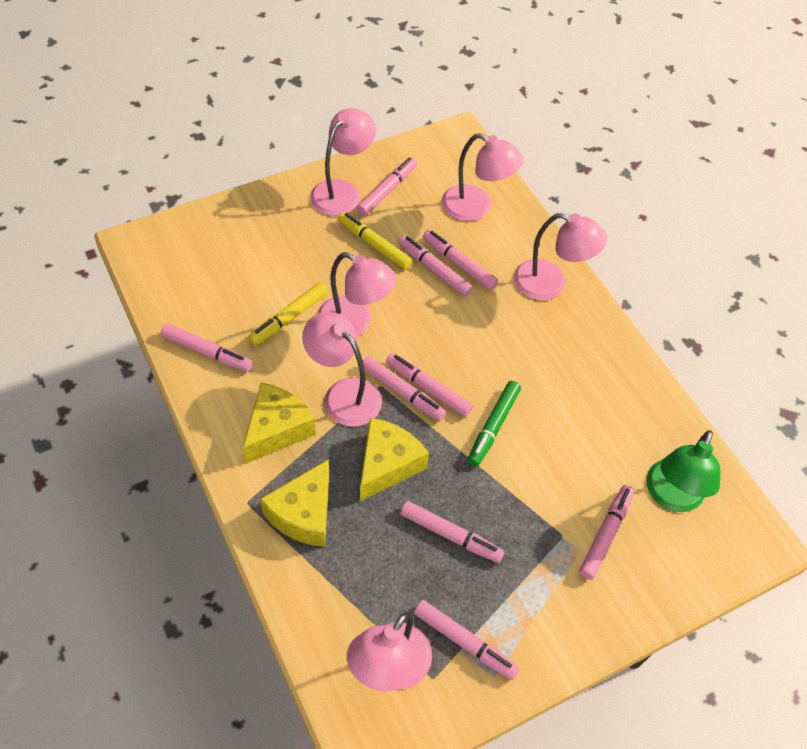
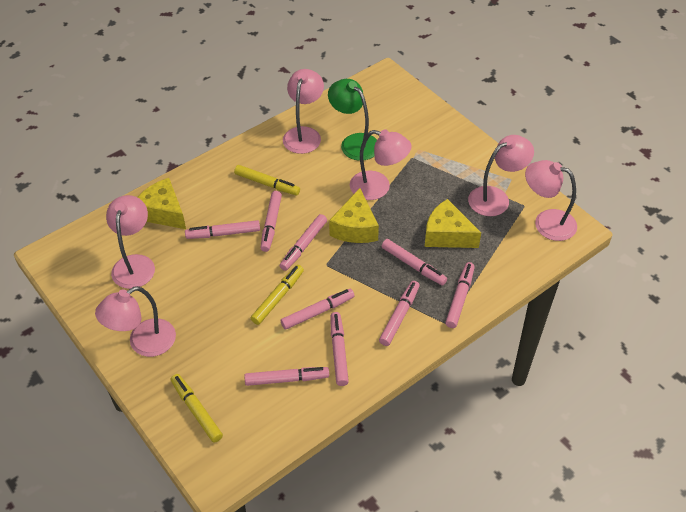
green marker: [467,381,521,467] = 1 -> none = 0
yellow marker: [248,282,328,346] [338,212,412,270] = 2 -> [171,374,223,443] [234,165,300,195] [251,265,304,325] = 3

